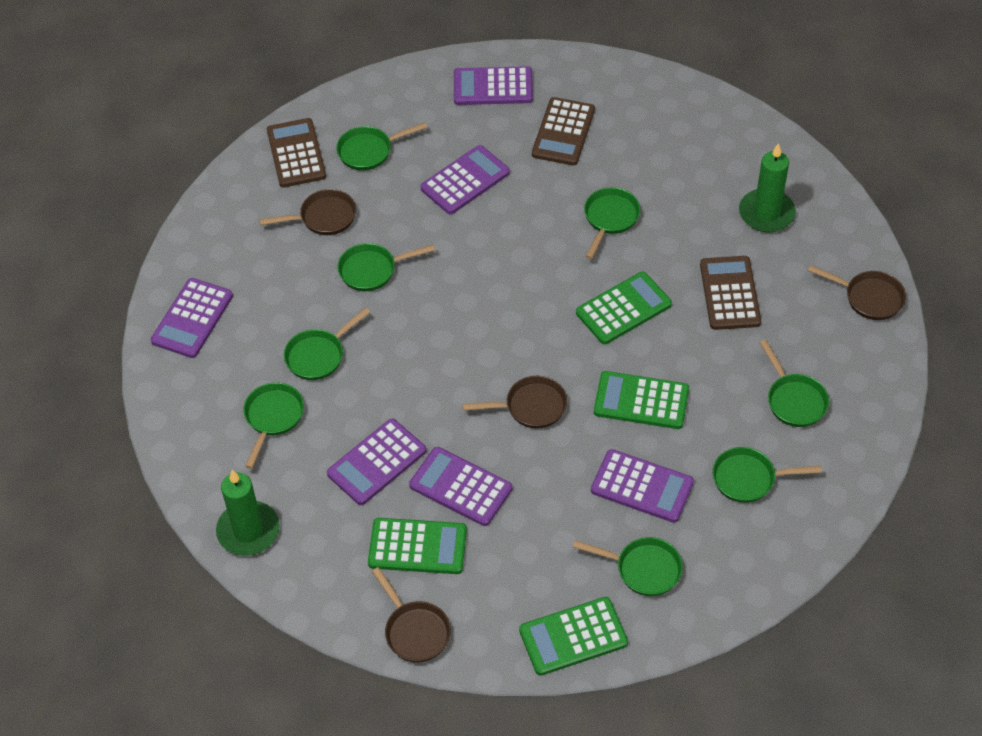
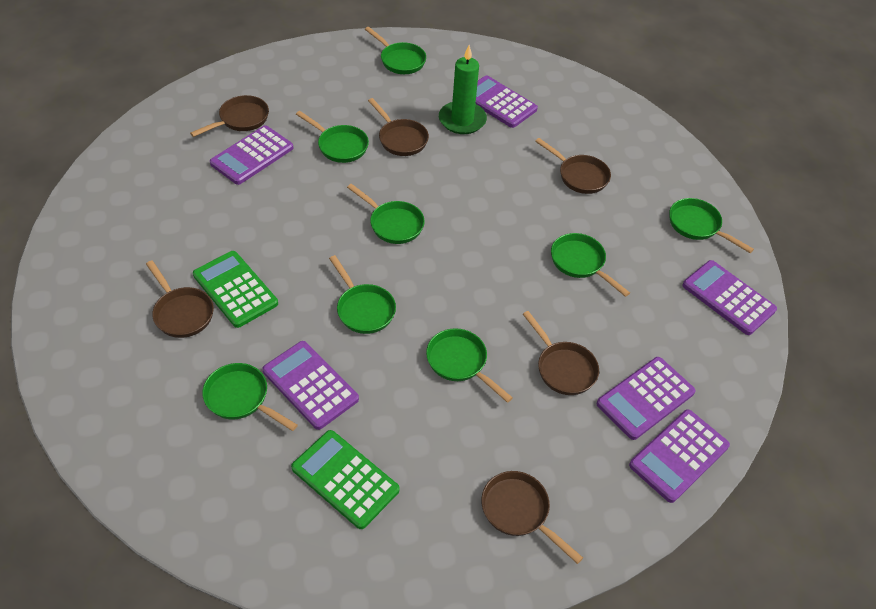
brown calculator: [267,118,326,187] [532,97,595,166] [700,256,761,330] = 3 -> none = 0
brown pan: [260,189,356,235] [372,567,451,663] [462,376,567,429] [808,265,906,320] = 4 -> [146,260,214,338] [190,95,269,137] [368,98,429,156] [481,471,583,564] [523,311,599,395] [535,138,611,194] = 6
green calculator: [368,518,467,574] [519,597,628,676] [576,272,672,344] [594,371,689,429] = 4 -> [193,251,278,328] [291,430,400,529] = 2
green candle: [216,470,280,556] [739,143,796,233] = 2 -> [439,45,487,134] = 1

